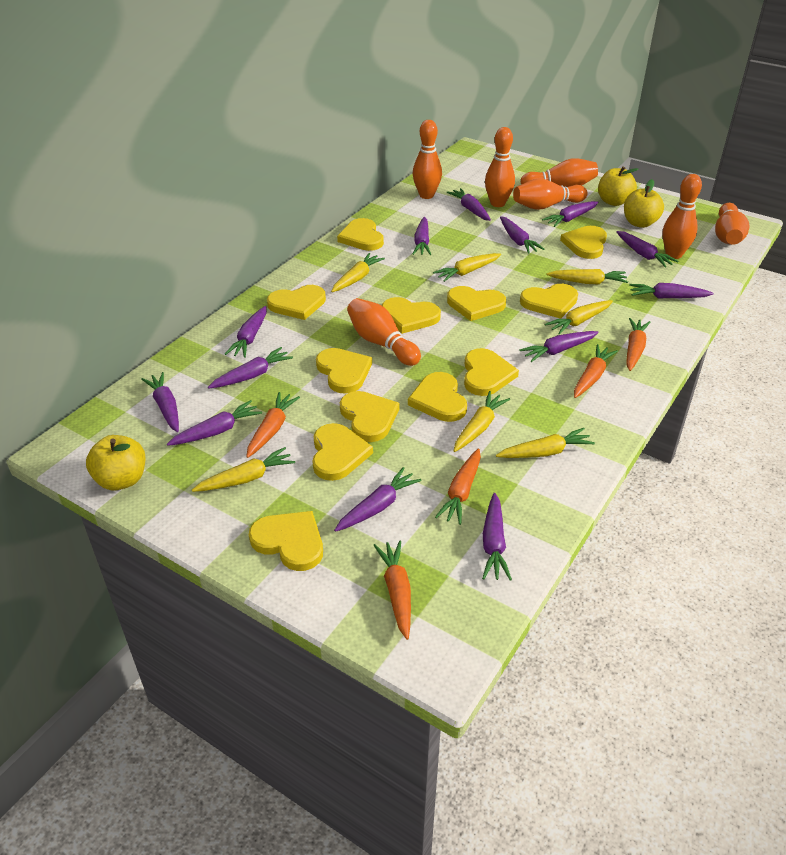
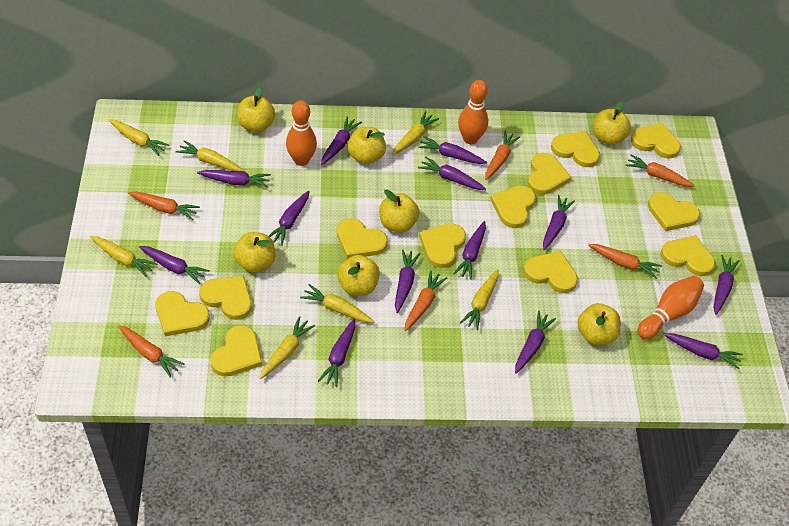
orange bowling pin: [347,298,421,366] [413,120,442,199] [485,127,515,207] [513,179,588,210] [520,158,598,187] [662,174,702,259] [715,203,749,245] = 7 -> [286,100,317,166] [458,80,488,144] [637,276,704,339] = 3
orange carrot: [246,392,300,458] [374,541,411,640] [435,448,481,525] [574,344,618,398] [626,318,650,371] = 5 -> [118,325,184,378] [128,191,200,220] [404,270,447,331] [485,131,520,180] [588,244,662,279] [626,154,695,187] = 6
yellow apple: [86,435,145,490] [598,166,638,206] [624,179,664,228] = 3 -> [233,232,276,273] [237,86,275,132] [337,255,380,296] [348,127,386,164] [379,189,419,233] [577,303,621,345] [593,101,631,145] = 7

